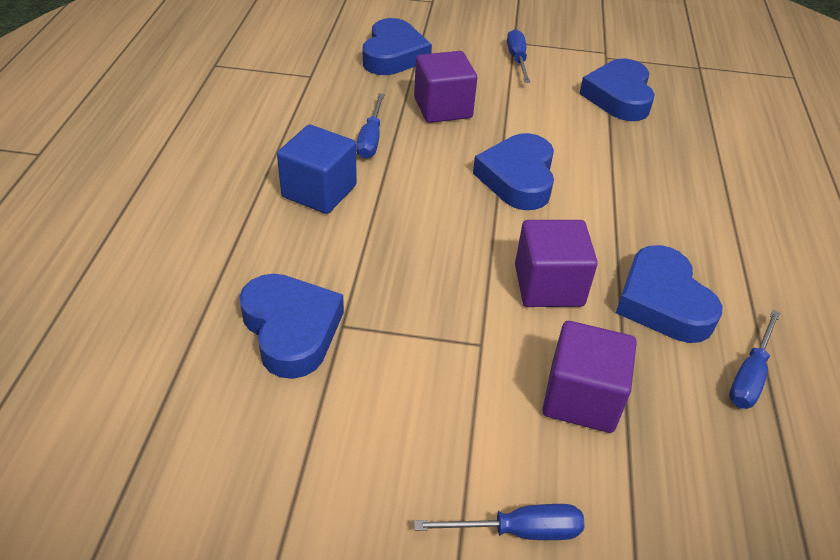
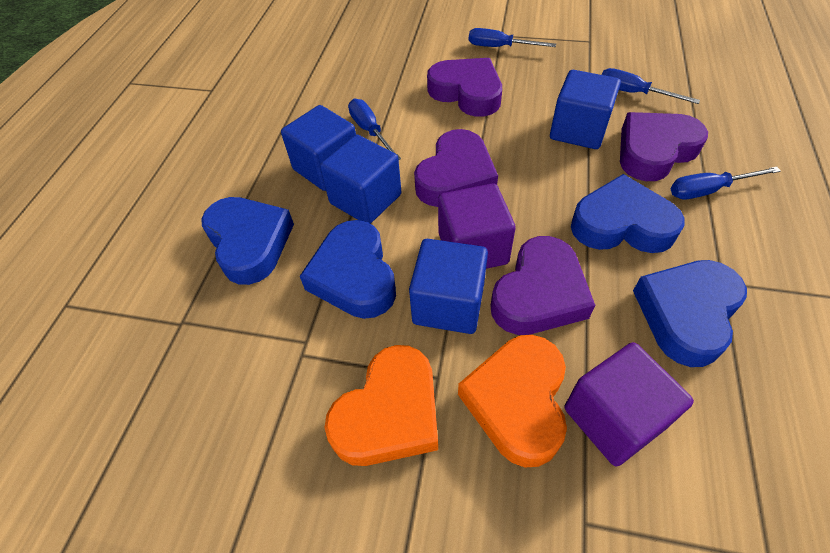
blue cube: [277,125,357,214] = 1 -> [281,105,356,191] [320,135,401,224] [409,239,488,334] [550,70,621,149] = 4
blue heart: [239,274,344,379] [363,18,432,75] [473,133,554,210] [579,59,655,121] [616,245,722,343] = 5 -> [201,197,294,285] [300,220,396,319] [571,174,685,253] [633,260,747,367] = 4
orange heart: none = 0 -> [324,345,438,466] [458,335,567,467] = 2
purple cube: [414,51,477,123] [515,220,598,307] [543,321,637,433] = 3 -> [438,183,516,269] [564,342,694,466] = 2
purple heart: none = 0 -> [414,129,498,207] [427,58,502,117] [490,236,595,335] [620,112,708,181] = 4

